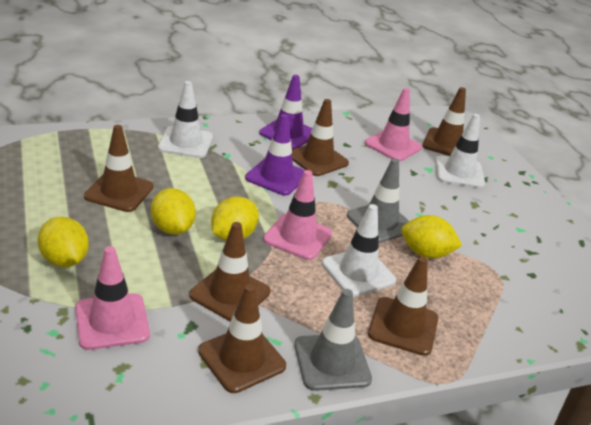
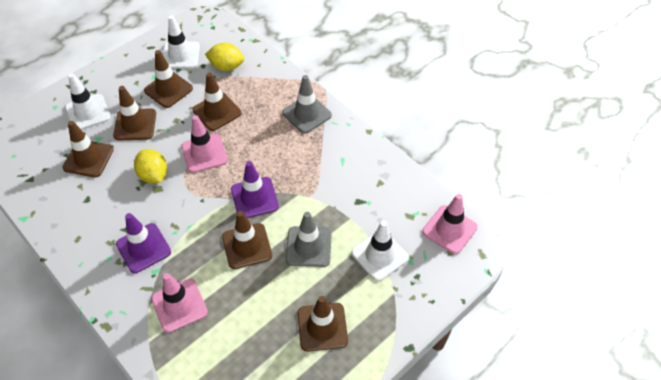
yellow lemon: [38,217,89,267] [151,188,196,235] [211,197,259,241] [401,215,462,258] = 4 -> [134,149,167,183] [205,43,244,71] = 2

